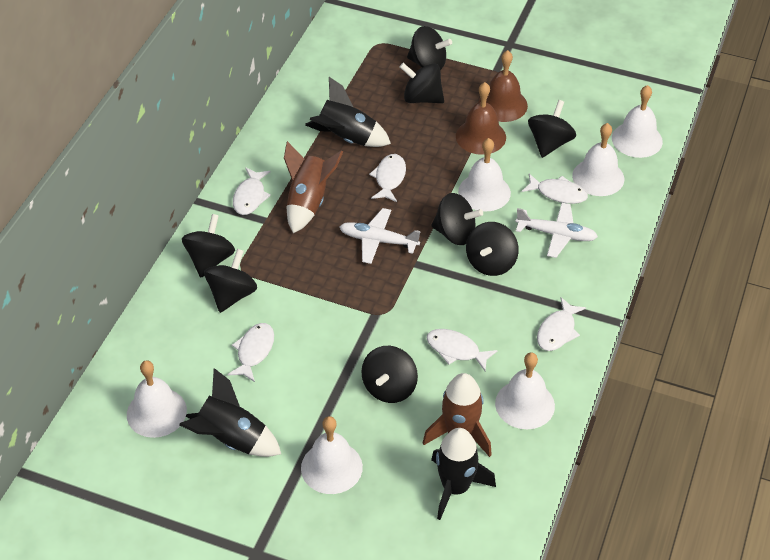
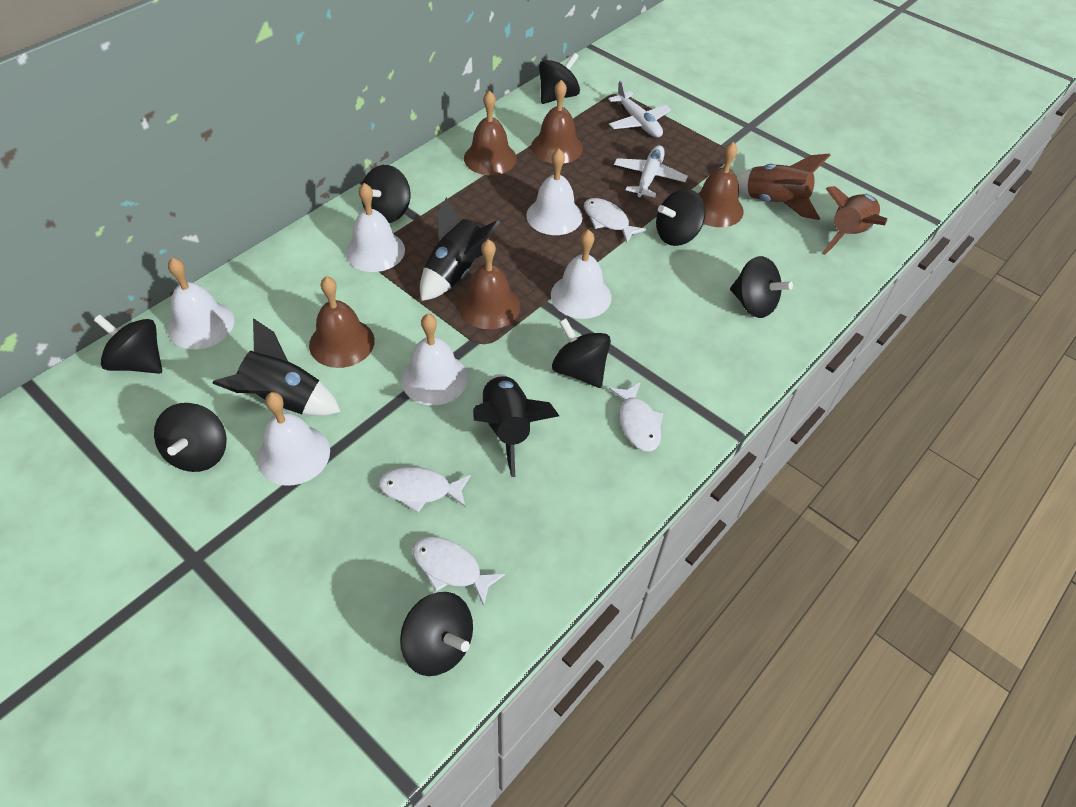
brown bell: [456,82,506,155] [478,50,528,122] = 2 -> [309,276,375,368] [459,239,520,329] [464,90,517,175] [531,80,583,163] [698,142,744,227] = 5
white fish: [227,323,274,382] [233,168,271,215] [369,154,406,202] [427,329,498,371] [522,173,588,204] [537,297,586,351] = 6 -> [378,467,471,513] [412,536,505,606] [584,198,646,243] [609,382,663,452] = 4

